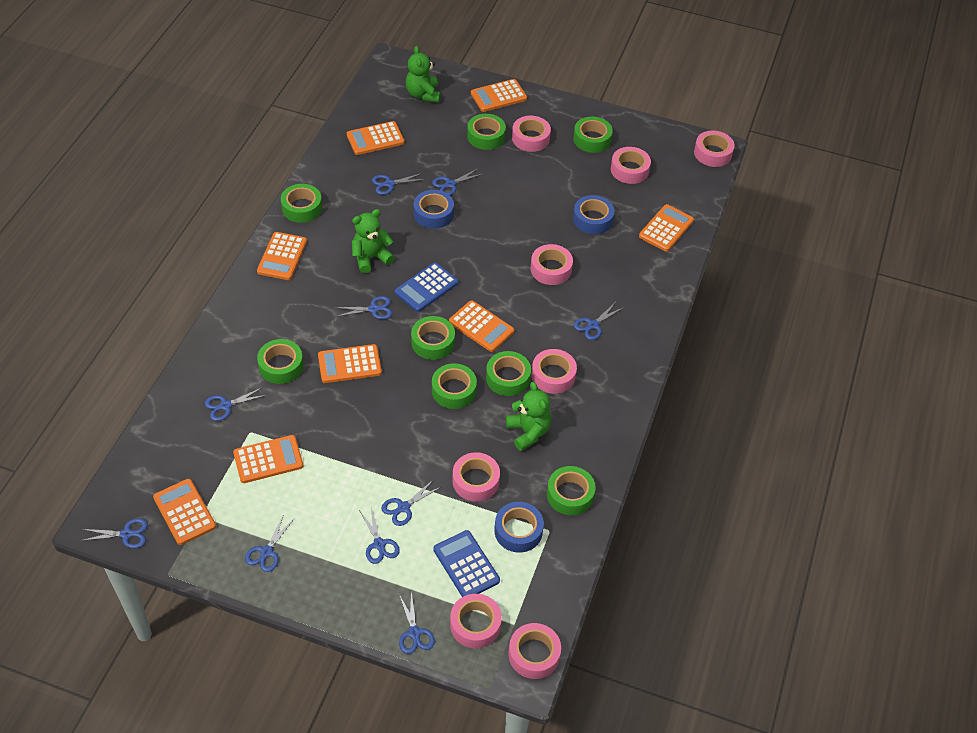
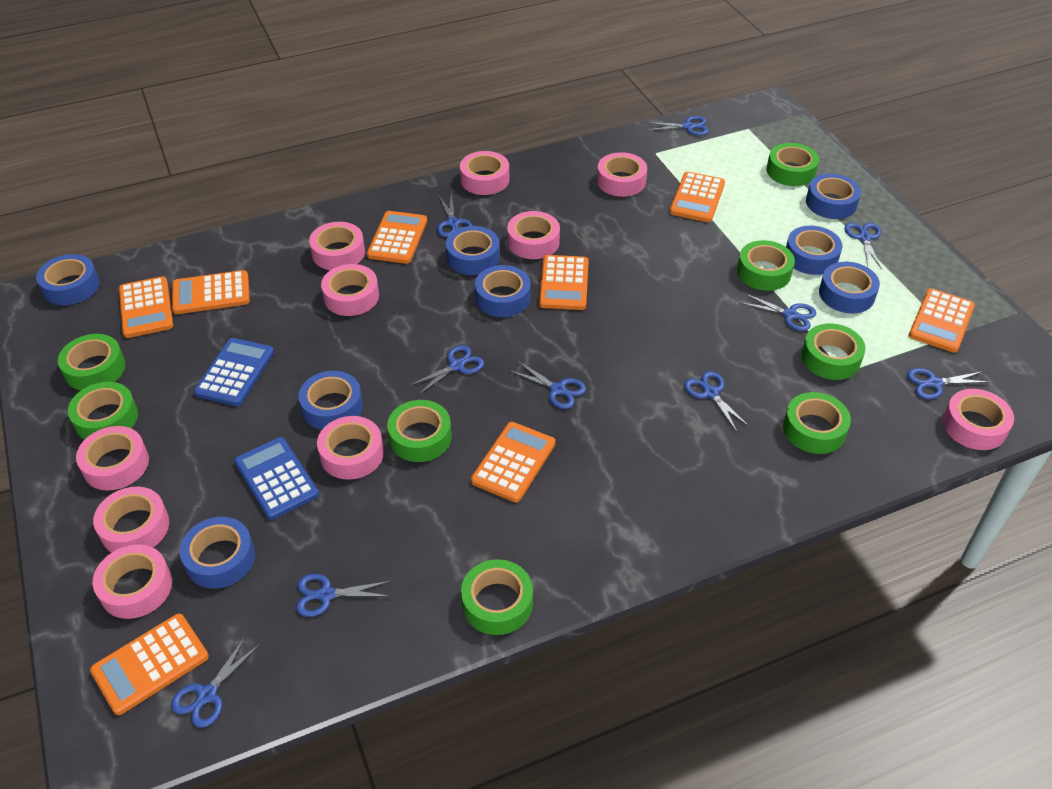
blue tape: [414,190,454,229] [494,502,544,553] [573,195,614,234] = 3 -> [36,254,100,306] [180,517,255,589] [298,371,363,430] [446,226,500,275] [475,265,531,317] [786,226,842,275] [806,174,861,219] [819,262,880,313] = 8
green teddy bear: [352,209,395,273] [406,46,440,102] [506,382,551,451] = 3 -> none = 0
pink tape: [450,594,502,648] [452,452,500,501] [508,623,561,679] [512,116,551,152] [531,244,573,285] [532,349,577,394] [611,147,651,184] [694,130,735,167] = 8 -> [76,426,149,490] [93,487,169,552] [93,544,172,619] [309,222,365,270] [317,416,384,480] [321,264,379,316] [460,151,509,195] [507,211,560,259] [597,152,647,197] [943,389,1014,450] = 10

